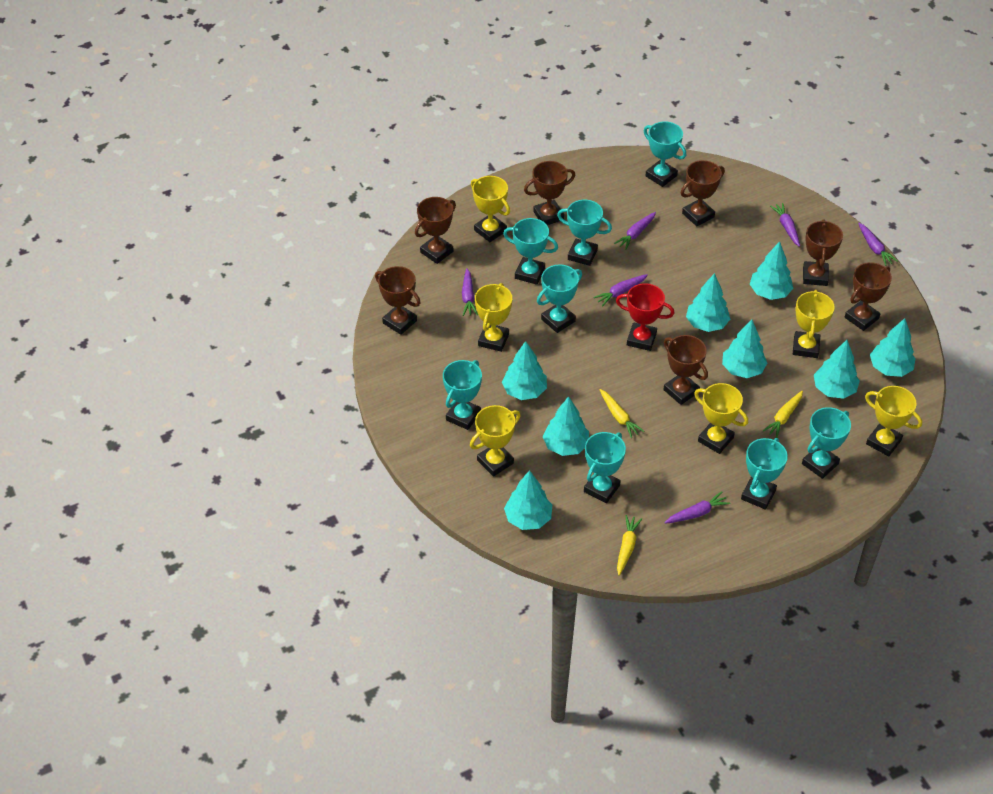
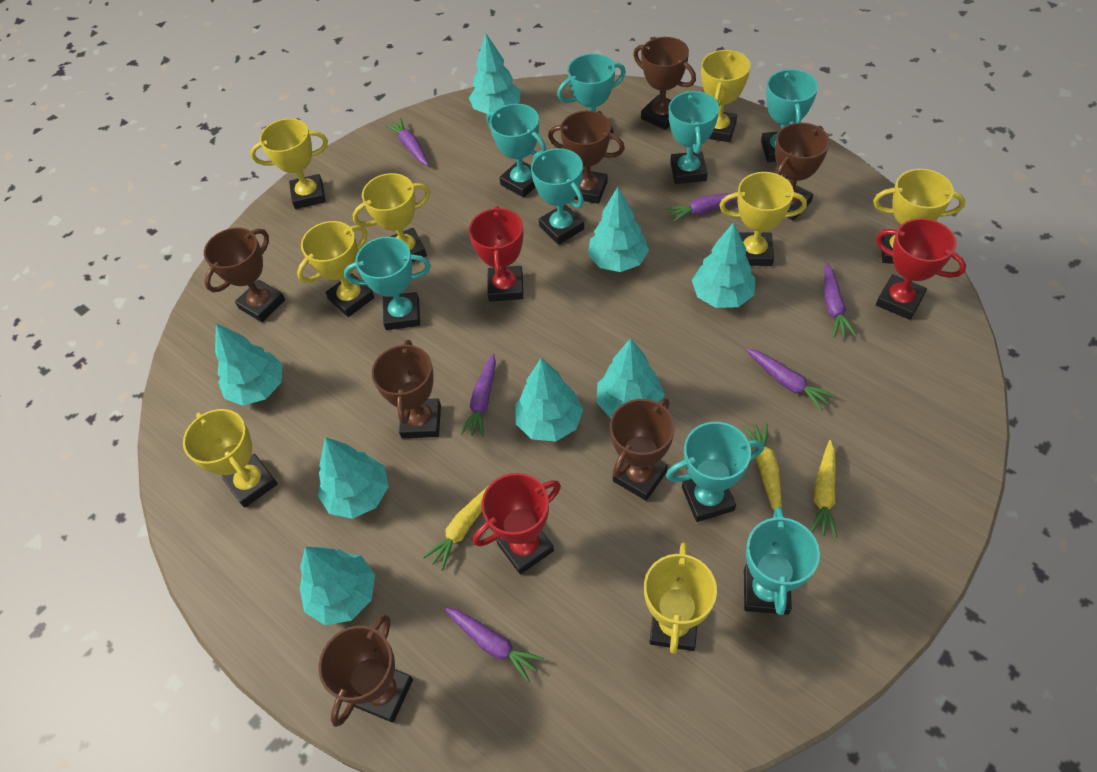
red trophy: [616,283,674,351] = 1 -> [469,206,524,301] [473,473,561,574] [876,218,966,320] = 3
yellow trophy: [470,405,521,477] [471,176,510,242] [475,283,512,352] [694,383,748,454] [793,290,835,358] [865,386,922,456] = 6 -> [183,409,278,508] [250,118,328,209] [297,221,375,317] [352,173,430,262] [644,542,717,654] [701,50,750,142] [719,172,807,266] [873,169,965,264] = 8

